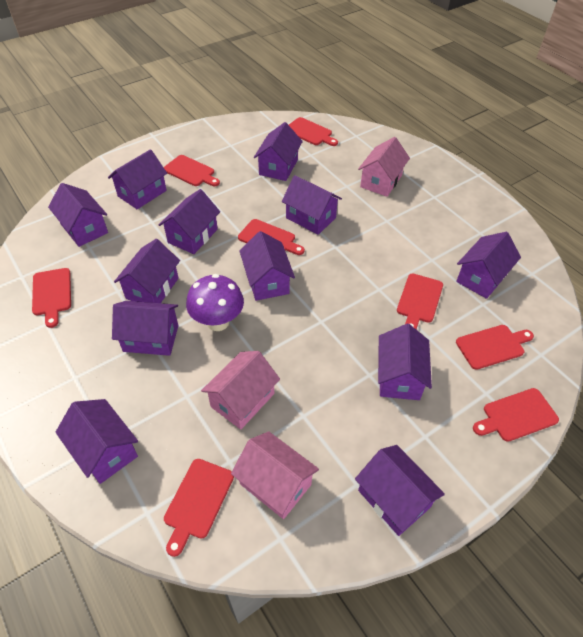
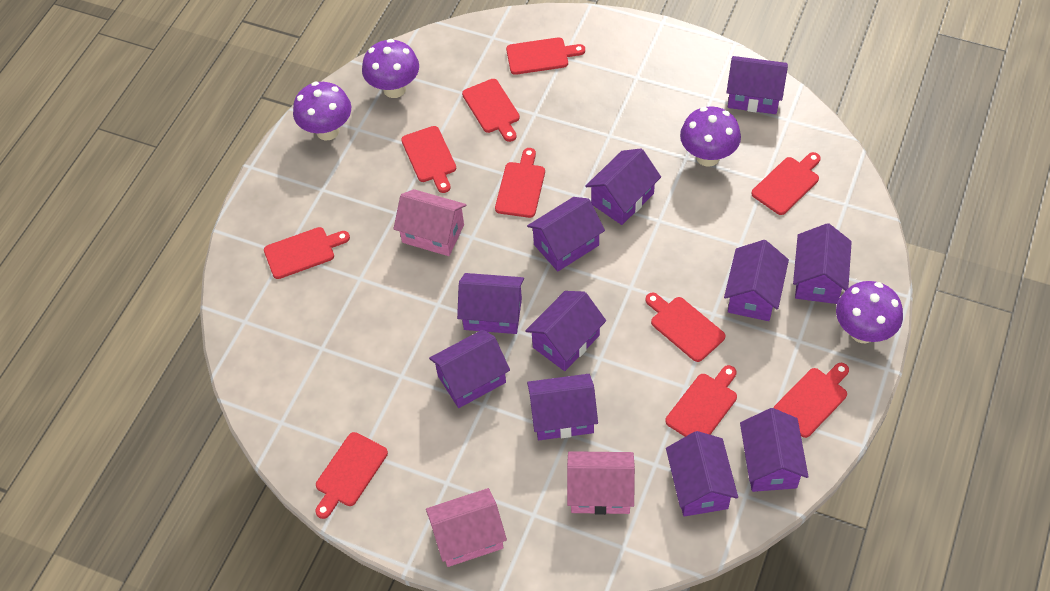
purple house: [48,183,108,247] [55,399,138,484] [108,149,167,209] [112,301,178,356] [114,239,180,303] [159,189,220,254] [239,231,295,301] [254,122,303,181] [282,175,342,235] [355,445,445,536] [378,324,432,400] [456,232,521,299] = 12 -> [429,330,510,408] [457,273,524,334] [525,291,606,371] [527,197,605,271] [527,374,598,440] [585,148,661,225] [666,431,738,517] [724,240,789,321] [726,56,788,114] [740,408,809,492] [793,223,852,304] = 11
purple mushroom: [186,274,244,331] = 1 -> [293,82,351,140] [362,39,419,98] [680,106,741,167] [836,281,903,343] = 4
red cutting board: [32,268,71,328] [164,155,220,186] [164,459,234,557] [238,219,305,255] [289,117,338,146] [397,273,443,330] [456,325,534,370] [473,388,559,442] = 8 -> [264,227,350,279] [315,432,388,519] [401,126,456,193] [462,79,520,142] [495,148,545,218] [506,37,585,75] [645,293,726,362] [665,365,737,437] [751,152,821,215] [773,363,849,438] = 10

